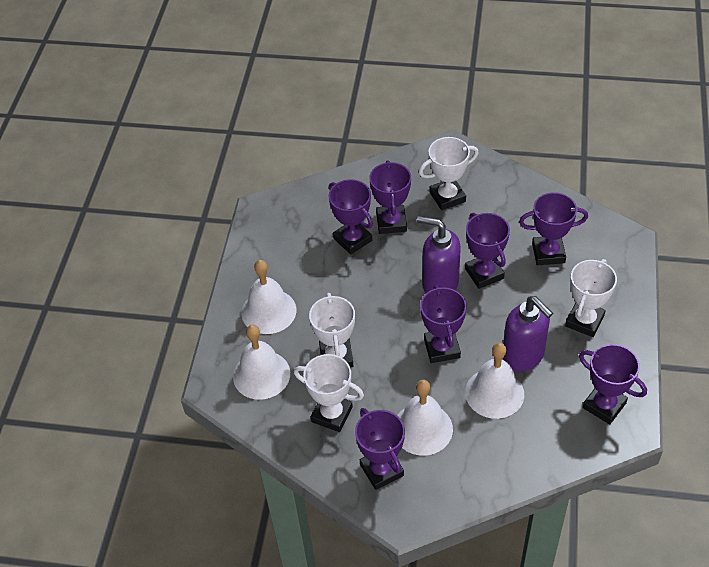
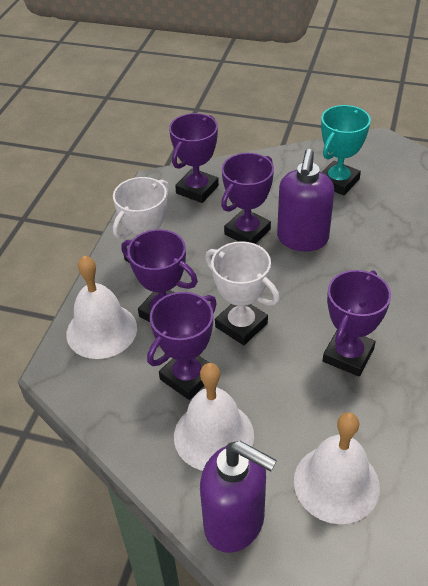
purple trophy: [329,179,373,255] [355,408,405,490] [369,160,411,234] [420,285,467,363] [465,213,510,289] [519,192,588,265] [579,344,647,424] = 7 -> [121,229,198,322] [147,292,217,400] [169,113,219,203] [221,153,274,244] [323,270,391,376] = 5
turquoise trophy: none = 0 -> [321,105,371,195] = 1
white bell: [233,325,290,400] [241,260,296,334] [397,380,453,456] [465,343,524,419] = 4 -> [66,256,137,359] [174,363,254,471] [294,412,380,524] = 3
white trophy: [294,354,364,432] [309,293,355,368] [419,137,479,210] [565,259,617,337] = 4 -> [113,177,169,263] [205,241,279,345] = 2

